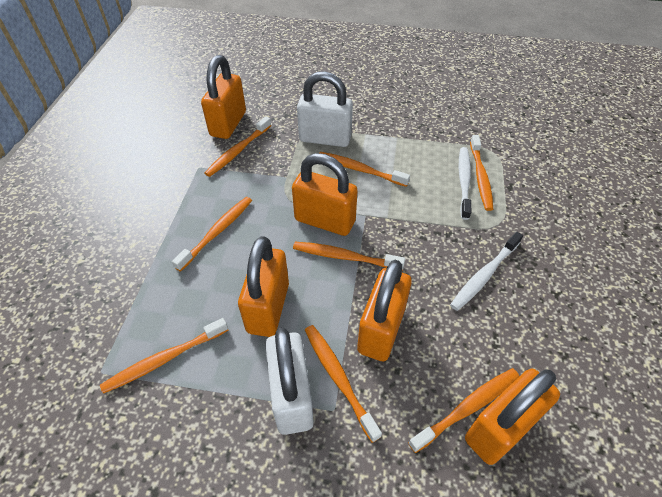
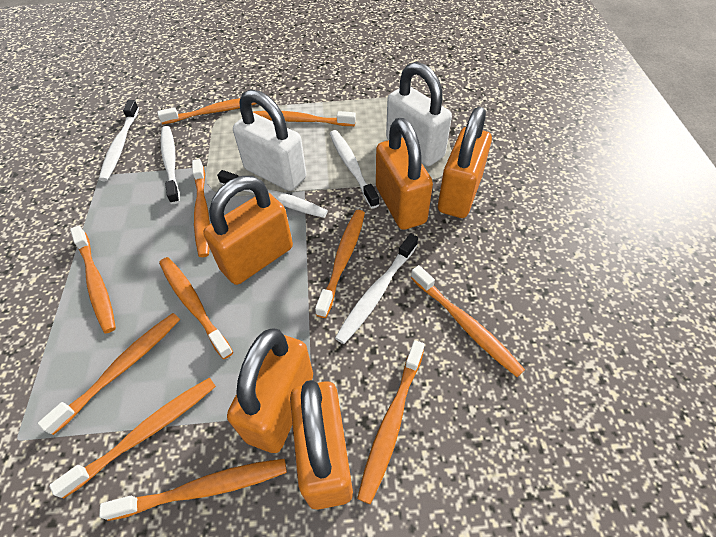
orange toothbrush: [100,318,228,394] [172,197,252,272] [204,116,271,177] [293,242,405,270] [305,325,382,443] [320,152,410,187] [408,368,519,453] [470,135,493,211] = 8 -> [38,313,180,435] [49,377,216,499] [70,225,116,333] [99,458,287,521] [157,98,257,124] [159,257,233,359] [192,159,210,257] [253,111,356,126] [315,210,365,318] [357,340,425,504] [411,265,525,377] = 11
white toothbrush: [450,232,523,311] [458,147,472,220] = 2 -> [99,100,139,181] [161,126,180,204] [217,170,328,218] [329,130,379,208] [335,234,418,344] = 5

